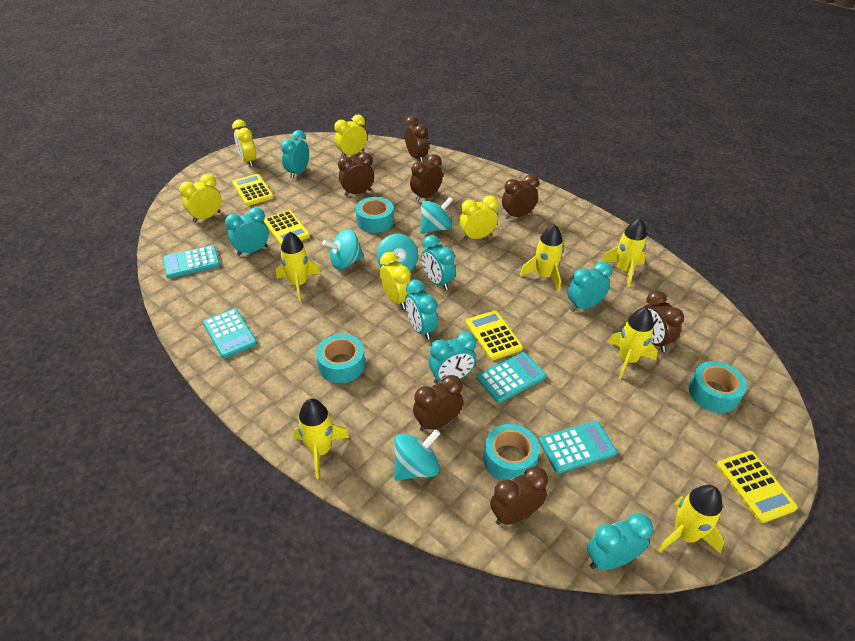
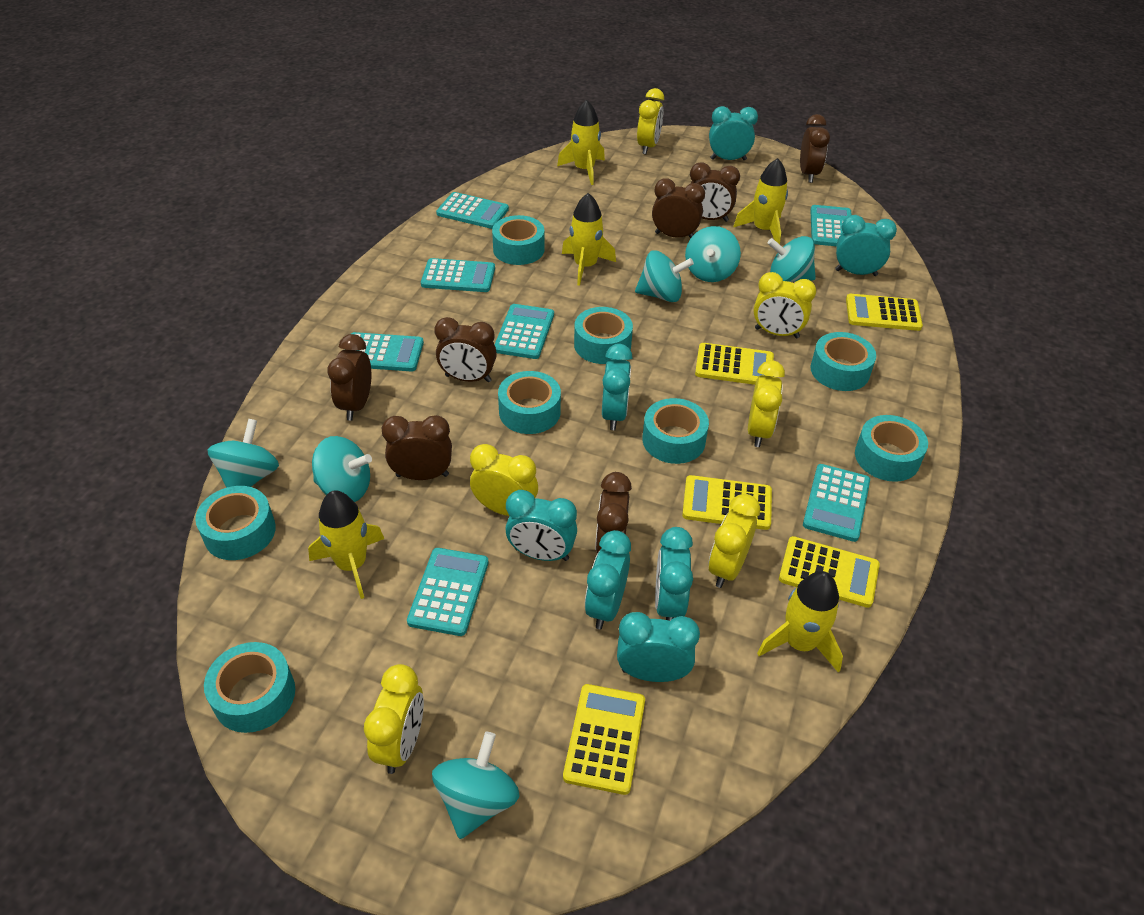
turquoise calculator: [163,245,220,278] [203,308,257,358] [477,352,546,403] [539,421,617,473] = 4 -> [344,332,424,371] [407,548,489,636] [421,258,495,292] [436,192,509,229] [495,304,554,359] [803,464,870,542] [810,205,852,246] = 7
turquoise spinning top: [322,229,364,270] [377,234,418,271] [394,429,441,481] [420,197,453,234] = 4 -> [207,419,279,488] [312,436,372,502] [432,732,520,839] [635,250,694,302] [685,226,741,282] [768,236,816,282] = 6
turquoise tape: [316,334,365,383] [356,197,394,233] [484,424,539,481] [689,361,747,413] = 4 -> [195,486,276,560] [204,642,295,733] [492,215,545,265] [498,371,561,434] [574,307,633,364] [642,398,709,464] [810,332,876,391] [855,415,928,482] = 8
yellow calculator: [232,174,274,206] [263,210,310,245] [466,310,523,360] [716,451,798,523] = 4 -> [563,684,645,795] [682,475,772,530] [695,343,774,385] [779,536,880,608] [846,294,923,331] = 5
yellow clock: [179,174,222,223] [232,120,256,167] [335,115,367,157] [380,252,411,309] [460,196,498,241] = 5 -> [364,664,424,774] [470,444,538,516] [637,88,664,154] [708,494,760,588] [748,360,785,447] [754,272,816,338] = 6
yellow rocket: [276,231,321,301] [293,398,350,479] [520,224,563,292] [602,218,646,287] [608,307,658,379] [658,485,724,553] = 6 -> [308,491,384,599] [557,100,605,185] [562,193,616,286] [733,158,788,244] [757,571,843,673] = 5

